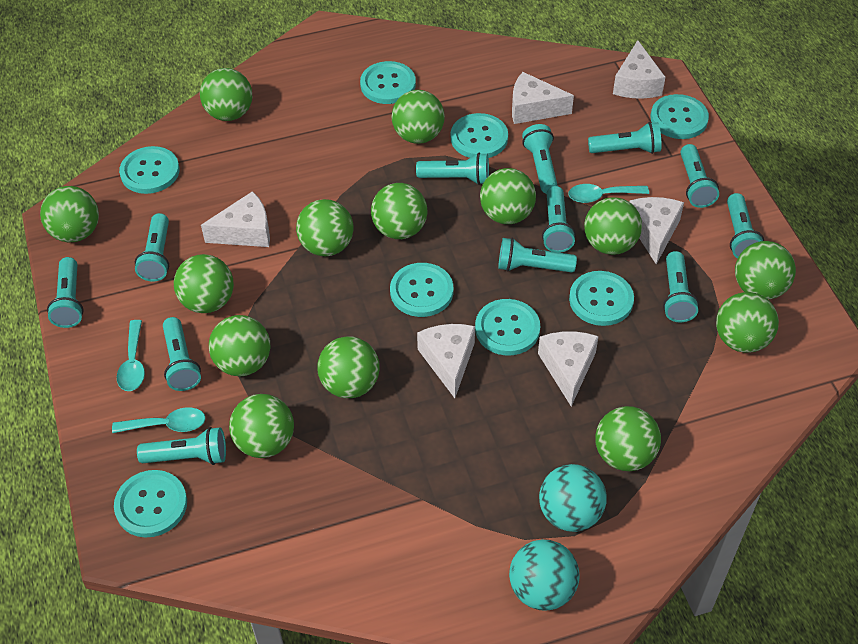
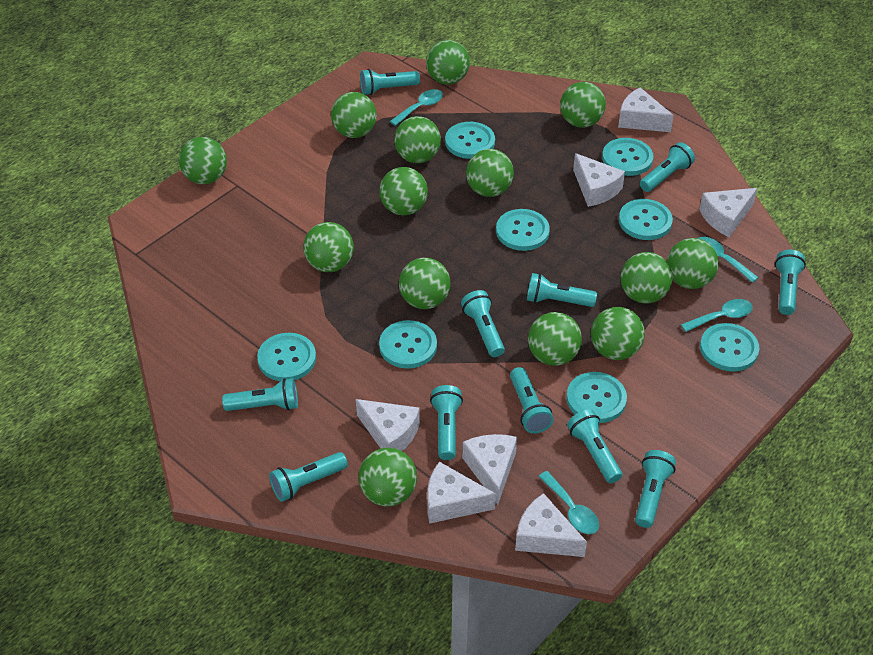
turquoise ball: [509,539,579,611] [539,464,607,532] = 2 -> none = 0
turquoise flashlight: [47,257,84,328] [135,213,169,282] [137,427,226,465] [163,317,201,391] [416,153,489,185] [498,238,577,273] [522,124,558,193] [542,186,576,253] [588,122,662,154] [663,251,699,322] [680,144,719,208] [727,193,764,259] = 12 -> [222,378,298,411] [269,452,348,502] [360,69,420,95] [430,385,463,460] [461,290,505,357] [510,367,554,433] [527,273,597,307] [567,410,622,483] [635,450,676,528] [640,142,695,192] [775,250,806,315] = 11
turquoise spoon: [112,407,205,433] [117,320,145,391] [568,184,649,203] = 3 -> [390,89,443,126] [538,471,599,534] [681,299,753,332] [698,237,759,283] = 4
white cheese: [201,191,270,247] [417,324,475,398] [512,72,574,124] [538,331,599,406] [613,40,665,99] [629,197,684,264] = 6 -> [356,399,420,451] [427,462,496,524] [462,434,517,505] [515,493,587,557] [573,153,625,207] [618,87,674,132] [699,188,757,237] = 7

